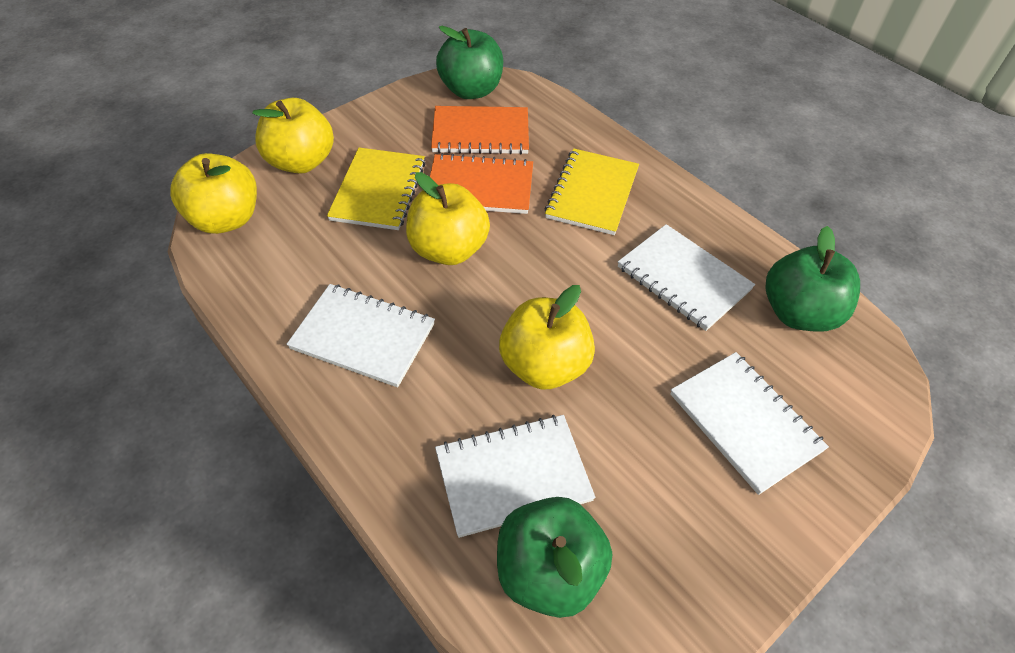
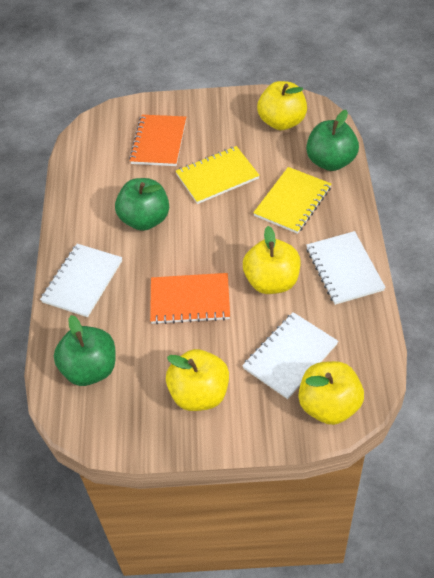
white notebook: [287,284,435,387] [435,415,596,538] [618,224,755,331] [670,352,829,495] = 4 -> [40,244,122,317] [242,312,338,399] [306,231,386,305] = 3

